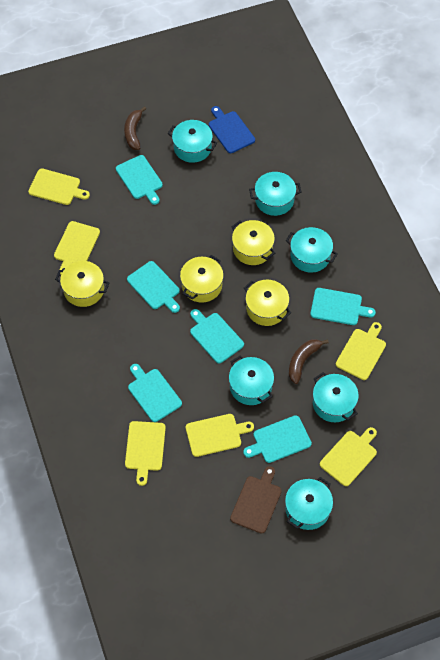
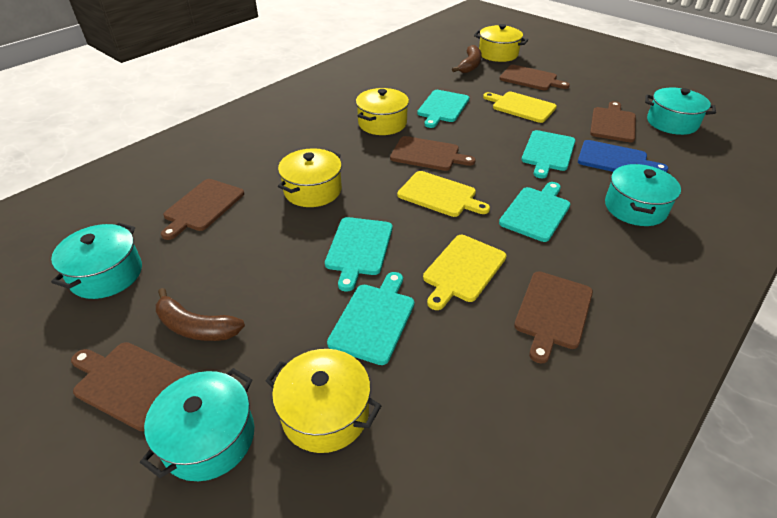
brown cutting board: [230,466,282,534] = 1 -> [71,342,191,431] [161,179,244,240] [390,136,476,171] [499,65,570,90] [514,271,593,364] [590,101,636,142] = 6
turquoise cutting board: [116,155,163,205] [127,261,180,313] [128,364,182,422] [190,309,244,363] [243,415,312,463] [310,288,376,325] = 6 -> [325,217,392,292] [327,272,414,365] [417,90,469,128] [499,182,570,242] [522,130,576,178] = 5
turquoise pot: [168,120,217,163] [229,355,274,405] [249,172,302,216] [285,477,333,530] [286,227,338,273] [313,372,359,422] = 6 -> [51,223,142,299] [140,368,254,481] [605,164,681,226] [645,88,716,135] = 4
yellow cutting board: [28,169,90,205] [54,221,100,274] [125,421,166,486] [186,414,254,457] [320,427,377,486] [336,322,386,380] = 6 -> [397,171,490,217] [423,235,507,310] [483,92,557,123] = 3

